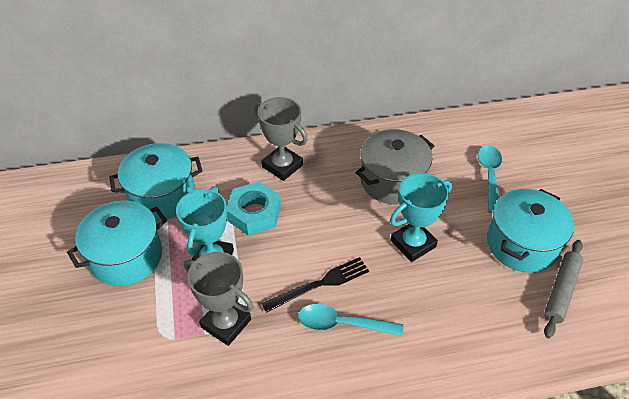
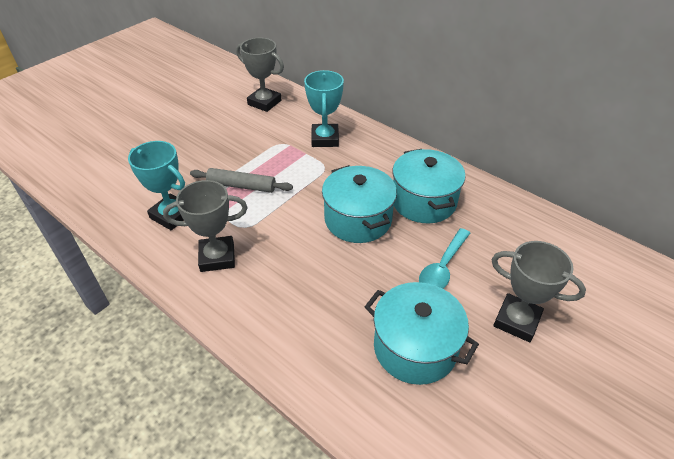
black fork: [261,257,369,313] = 1 -> none = 0
grey pot: [356,129,434,204] = 1 -> none = 0
grey trophy: [184,252,254,346] [254,97,308,181] = 2 -> [163,180,247,272] [236,38,284,112] [492,241,586,342] = 3
turquoise nut: [227,182,281,235] = 1 -> none = 0
turquoise spoon: [298,304,403,336] [478,146,502,213] = 2 -> [419,228,470,289] = 1

